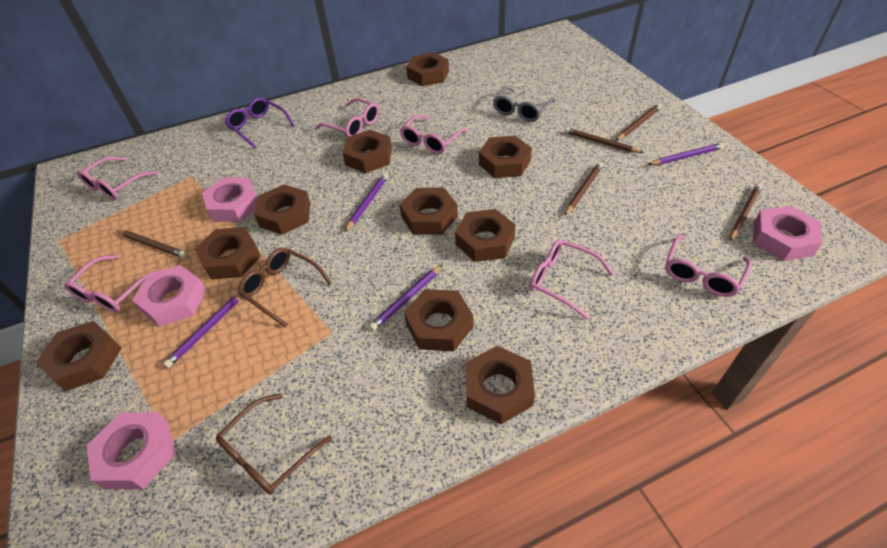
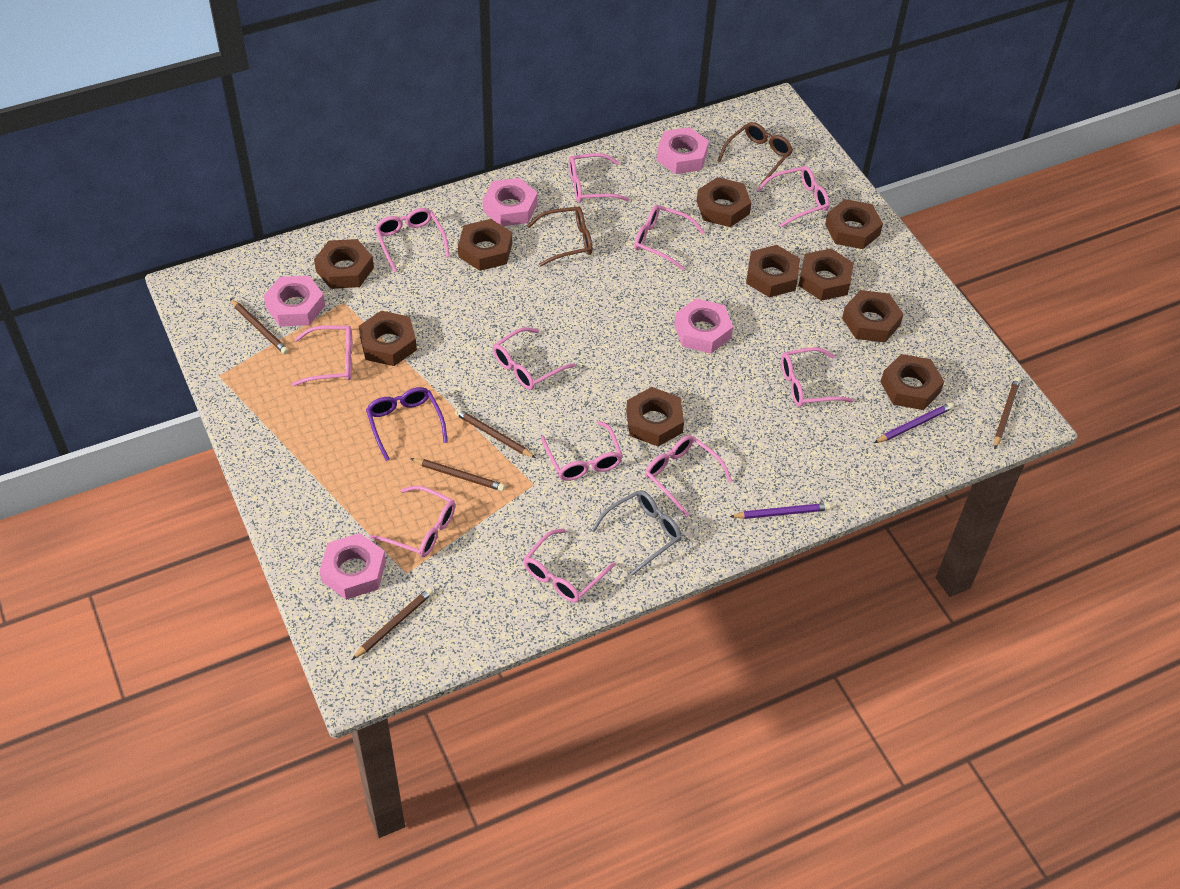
pink glasses: [64,255,162,312] [77,156,158,200] [315,98,379,137] [400,115,468,154] [530,239,614,319] [665,235,752,297] = 6 -> [292,326,352,386] [369,485,455,557] [375,208,450,272] [493,327,576,390] [524,529,616,603] [541,421,623,481] [569,153,630,203] [634,205,705,270] [645,435,732,517] [757,166,829,227] [781,347,854,407] = 11
pink nut: [87,412,175,489] [132,265,206,327] [202,178,257,222] [753,206,823,261] = 4 -> [264,276,325,326] [319,533,386,600] [483,178,538,226] [656,127,709,174] [674,299,733,353] = 5
purple pencil: [163,294,242,368] [345,173,388,232] [369,264,443,331] [648,143,724,165] = 4 -> [729,503,831,519] [874,403,953,443] = 2

